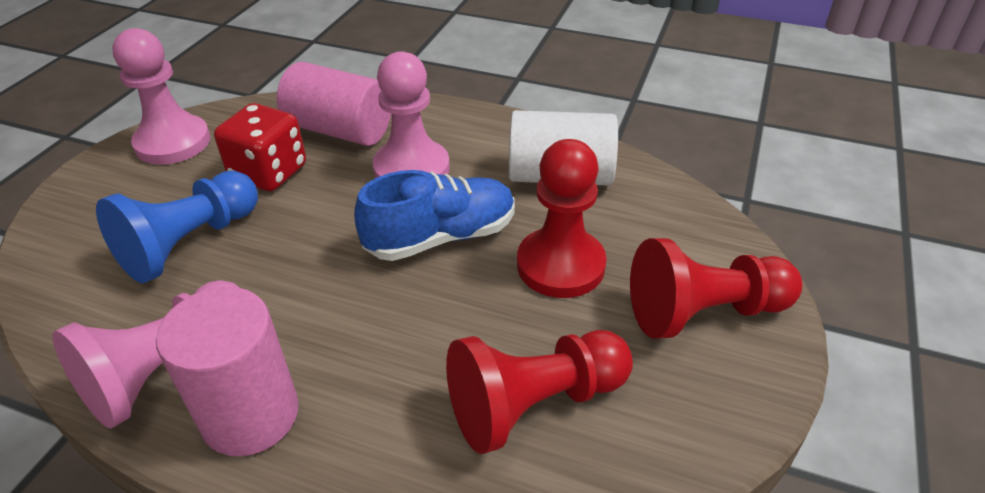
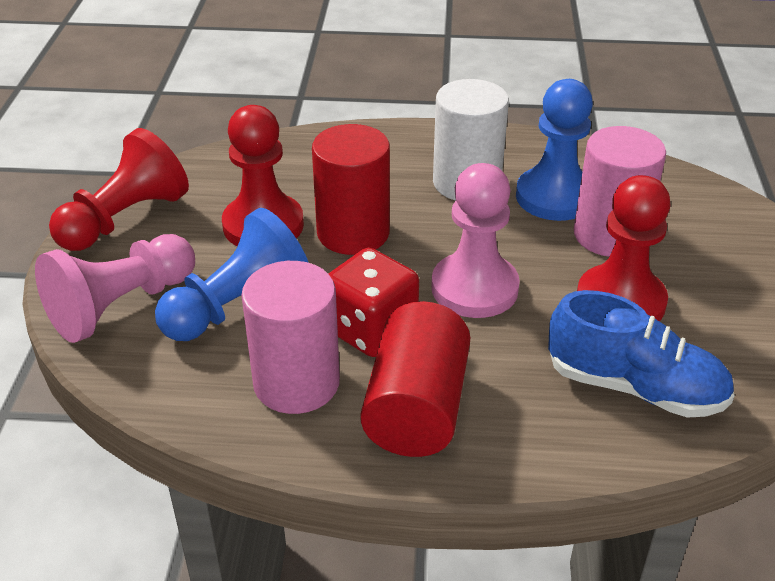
blue pawn: [96,171,258,283] = 1 -> [155,208,309,341] [516,79,593,221] = 2
pink pawn: [52,280,240,428] [112,28,210,165] [373,51,450,178] = 3 -> [35,234,195,343] [431,163,520,318] = 2
red cylinder: none = 0 -> [312,124,390,255] [360,301,470,457] = 2

